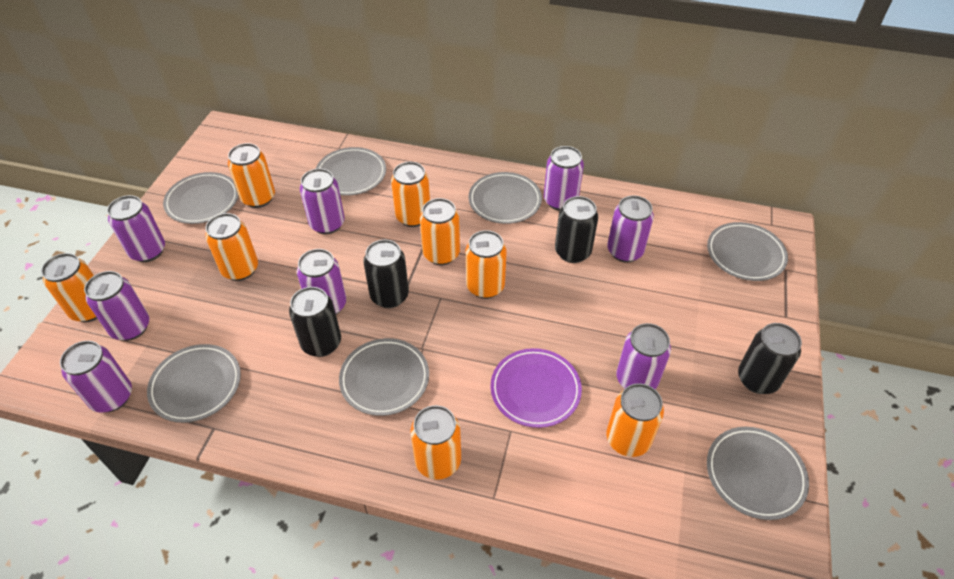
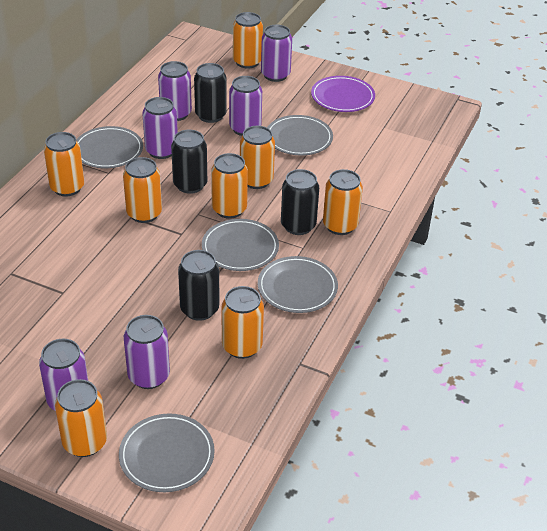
grey plate: [147,344,241,423] [163,172,239,224] [316,147,386,196] [339,338,429,416] [468,172,542,224] [707,222,788,281] [707,427,809,520] = 7 -> [76,126,143,168] [119,413,215,492] [202,219,279,271] [258,256,338,313] [267,115,333,156] = 5
purple can: [60,341,132,413] [84,271,149,341] [107,195,165,262] [297,249,346,315] [300,169,345,234] [544,146,584,211] [607,195,654,262] [616,323,671,389] = 8 -> [39,339,88,411] [124,315,170,389] [142,97,178,159] [158,61,192,121] [229,76,262,136] [261,25,292,82] = 6

